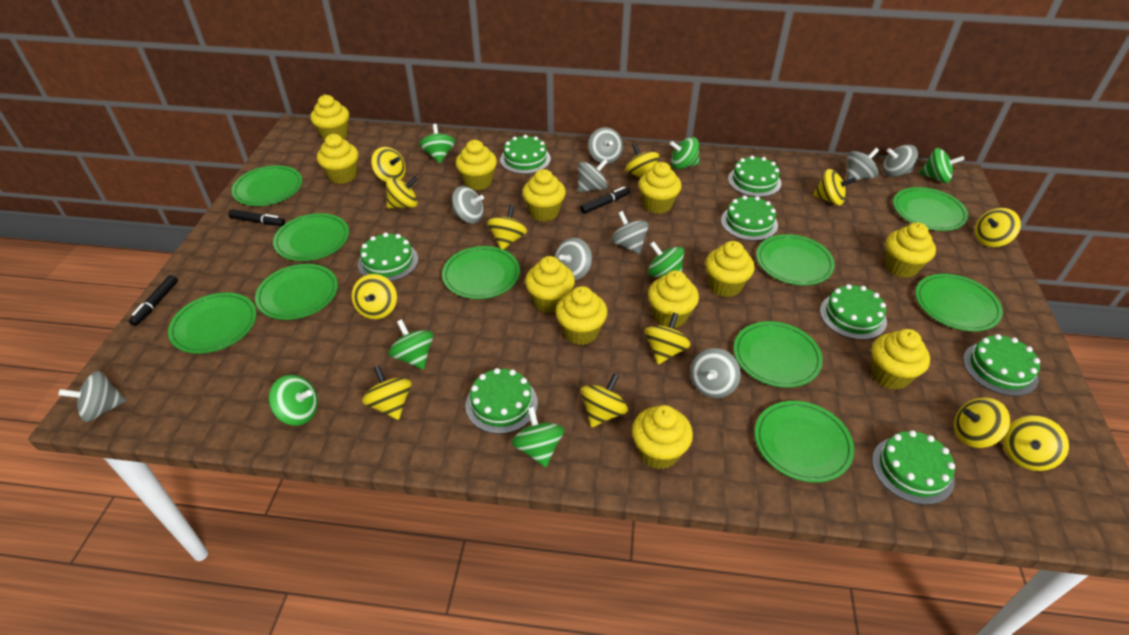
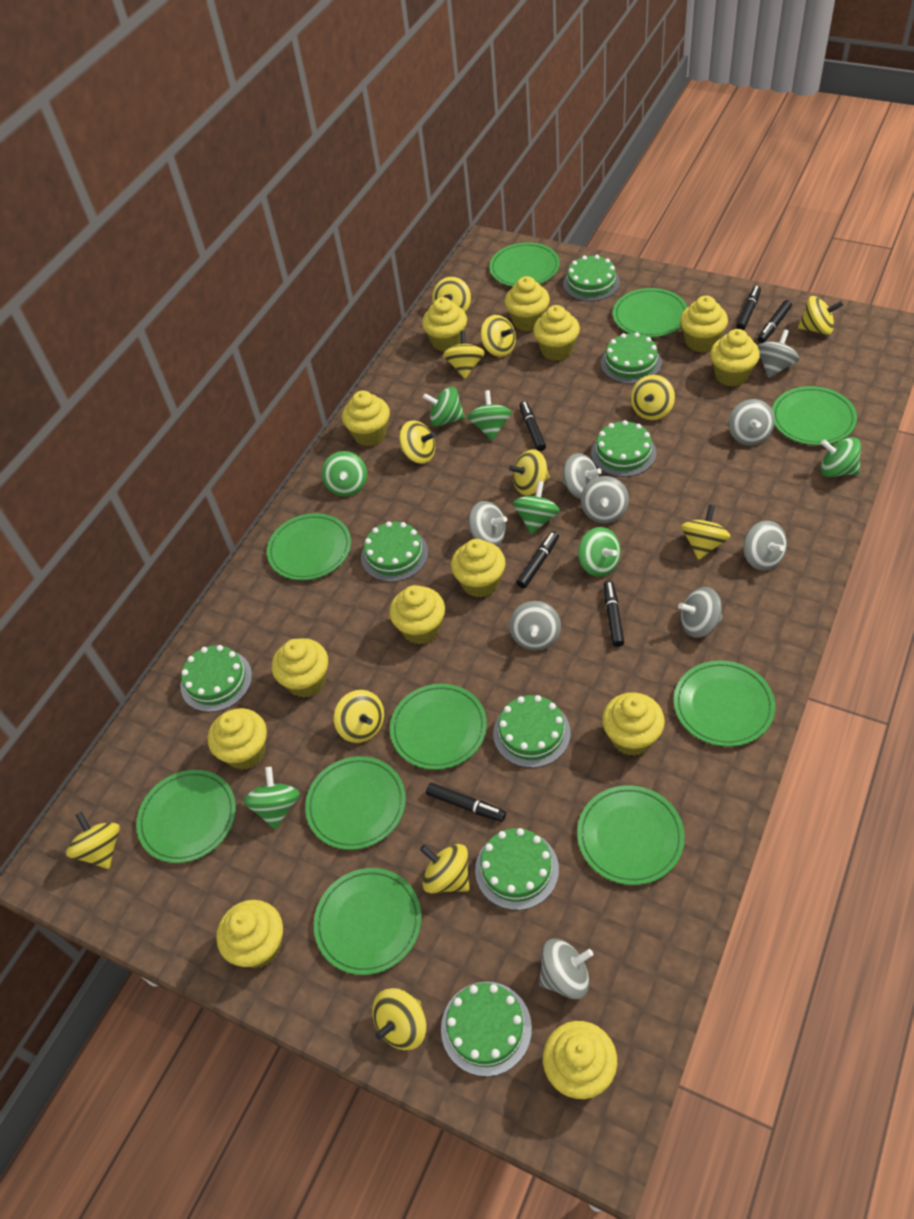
black marker: [129,275,178,326] [228,209,285,226] [580,186,630,214] = 3 -> [426,783,506,822] [517,531,559,588] [519,401,546,451] [604,580,624,647] [736,286,761,330] [758,300,792,343] = 6
yellow cupcake: [310,95,349,140] [317,134,359,184] [455,140,497,190] [522,169,566,222] [525,256,575,313] [556,286,608,345] [632,405,693,469] [638,162,682,214] [648,270,699,328] [705,241,755,297] [871,329,930,390] [885,222,936,278] = 12 -> [208,708,267,770] [216,900,283,968] [272,638,328,698] [342,390,390,446] [389,585,445,645] [422,297,467,352] [451,539,505,598] [505,276,550,331] [533,305,580,361] [543,1021,617,1099] [602,692,665,756] [680,295,728,352] [710,329,760,387] = 13

